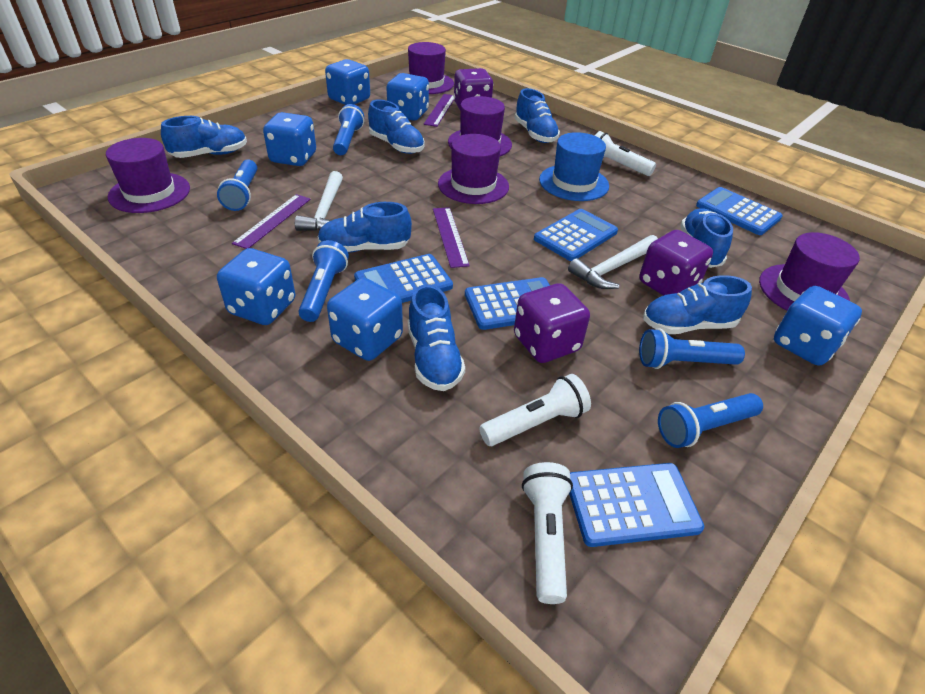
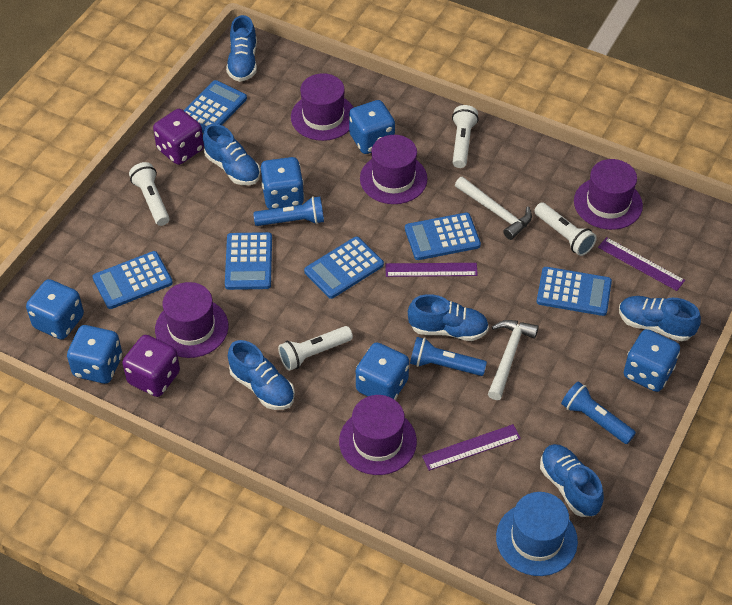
blue calculator: [354,254,453,303] [465,277,550,330] [534,209,618,261] [569,463,704,547] [696,187,783,235] = 5 -> [92,251,173,309] [183,80,247,133] [225,232,272,290] [304,237,384,299] [405,213,481,260] [537,267,612,316] = 6
blue flashlight: [217,160,257,211] [298,240,349,322] [333,104,364,155] [639,328,745,369] [658,393,763,448] = 5 -> [253,196,324,226] [410,337,487,376] [561,381,636,444] = 3
blue shoe: [161,116,247,158] [317,202,412,253] [368,100,425,154] [408,284,465,391] [515,88,560,143] [643,275,752,334] [680,209,733,268] = 7 -> [203,124,261,185] [226,15,257,82] [228,340,295,410] [408,294,489,341] [540,444,604,517] [619,296,701,341] = 6
purple dice: [453,68,493,109] [514,283,590,363] [639,230,713,296] = 3 -> [122,335,180,397] [153,109,204,165] = 2
white flashlight: [479,374,591,446] [522,462,573,604] [595,131,656,176] = 3 -> [129,162,170,226] [278,326,353,371] [452,105,479,168] [534,203,597,256] = 4

